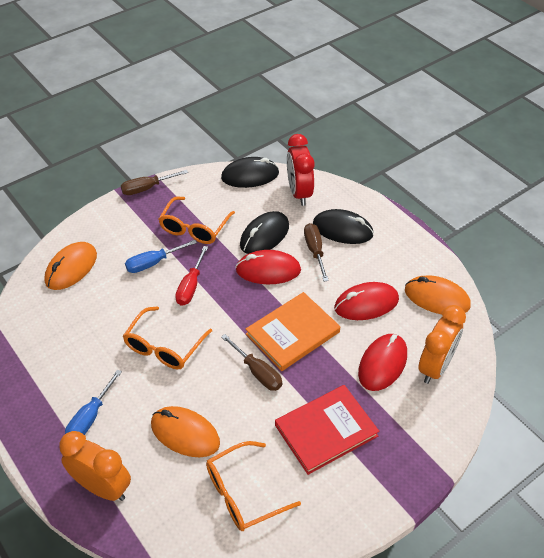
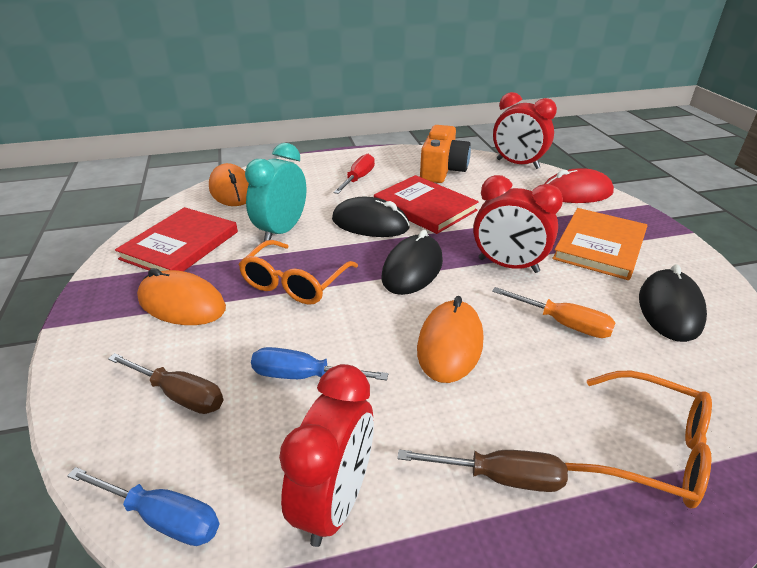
brown screwdriver: [121,170,188,195] [221,334,282,391] [304,223,329,281] = 3 -> [108,353,223,414] [398,450,568,492] = 2
orange camera: none = 0 -> [420,125,471,183] = 1
orange clock: [59,431,131,501] [418,305,466,384] = 2 -> none = 0
orange glasses: [123,306,212,369] [158,197,235,244] [206,441,301,531] = 3 -> [238,240,358,305] [565,371,712,508] = 2
orange screwdriver: none = 0 -> [492,287,616,338] = 1
red book: [275,385,379,475] = 1 -> [115,207,238,271] [374,175,479,234] = 2
red clock: [287,134,315,206] = 1 -> [279,364,374,547] [473,175,563,273] [493,92,557,169] = 3
red mouse: [235,250,301,284] [334,282,399,320] [358,334,407,391] = 3 -> [544,168,614,203] = 1
turquoise clock: none = 0 -> [245,143,306,241] = 1

